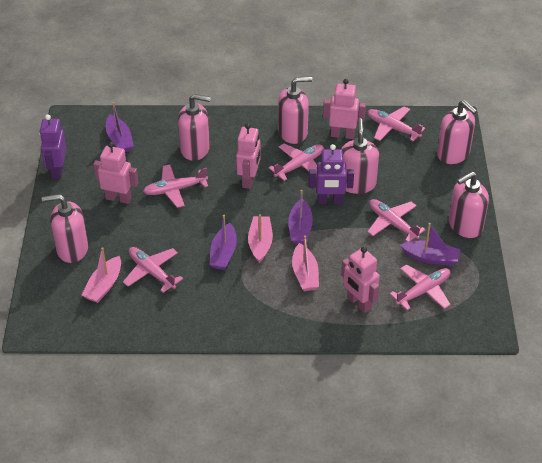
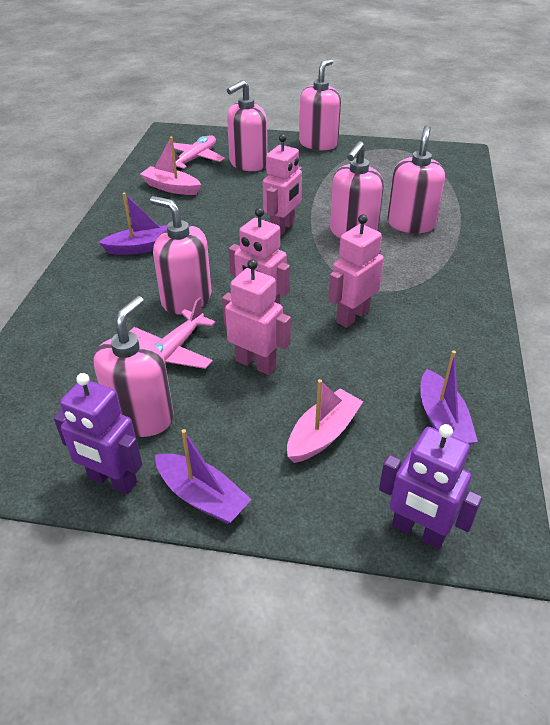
pink boat: [81,247,121,303] [248,214,273,263] [292,235,319,291] = 3 -> [140,137,201,195] [287,379,364,463] = 2
pink plane: [123,247,183,293] [143,165,208,208] [269,144,324,181] [367,106,425,141] [367,199,426,242] [390,265,451,310] = 6 -> [129,297,215,369] [173,135,225,170] = 2
purple boat: [106,102,134,152] [209,215,237,270] [288,190,313,244] [400,223,460,266] = 4 -> [98,193,167,255] [155,429,252,524] [420,350,478,445] = 3

